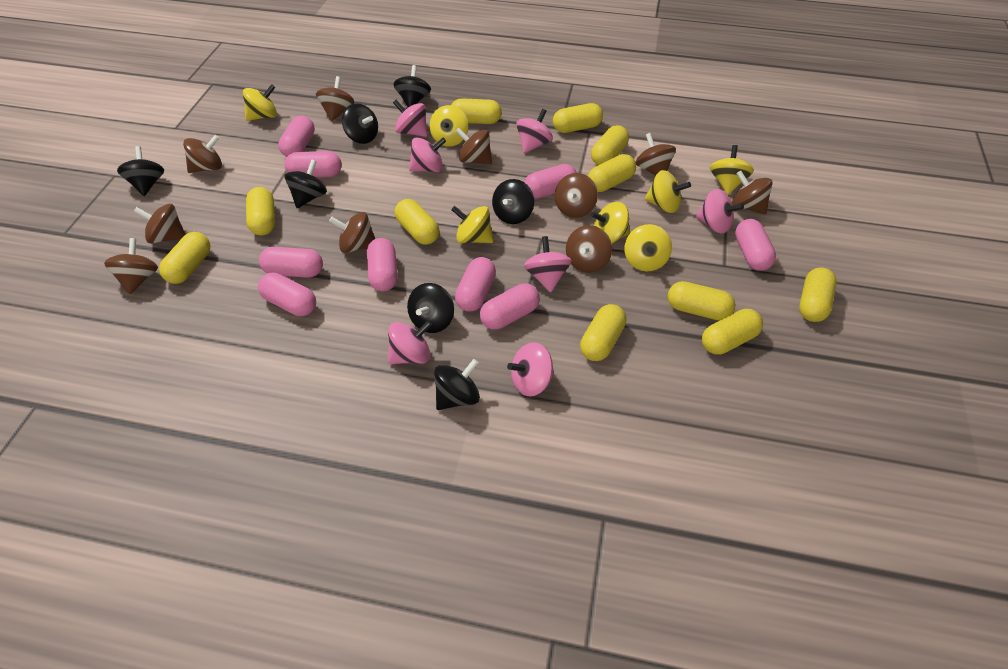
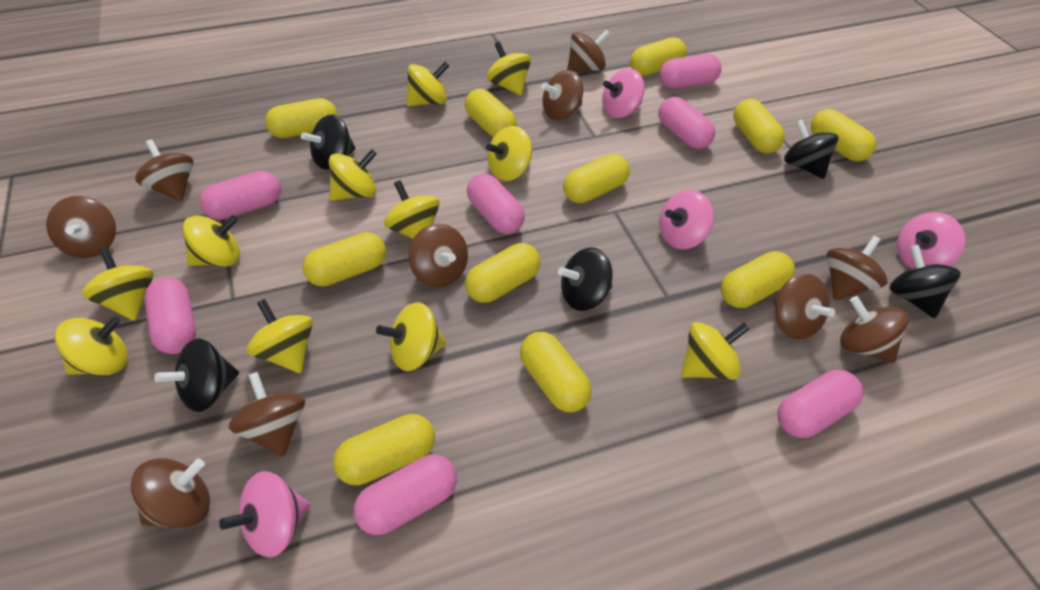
black spinning top: [117,146,164,196] [284,159,327,208] [342,103,378,144] [393,65,431,107] [407,283,454,333] [434,359,480,410] [492,179,534,224] = 7 -> [154,338,239,412] [301,115,356,169] [558,248,612,311] [784,119,838,179] [889,245,961,318] = 5
pink capsule: [258,273,316,316] [259,247,323,278] [278,116,315,157] [284,151,342,177] [367,238,398,291] [455,257,496,312] [480,283,540,329] [524,164,577,199] [735,219,776,271] = 9 -> [144,277,196,354] [200,171,281,220] [354,455,457,535] [467,173,525,234] [658,97,715,149] [659,54,722,89] [778,370,863,438] = 7
pink spinning top: [388,320,432,364] [393,100,427,137] [409,137,446,172] [507,342,554,396] [516,109,553,153] [524,236,572,293] [696,189,744,234] = 7 -> [219,471,310,558] [602,69,645,118] [659,190,714,249] [897,212,965,269] = 4
yellow spinning top: [243,84,277,121] [430,105,468,147] [451,206,494,243] [591,202,630,244] [624,224,672,271] [645,170,691,213] [710,145,754,195] = 7 -> [55,316,128,375] [82,247,154,321] [182,215,240,267] [247,299,313,373] [329,149,377,201] [376,302,446,371] [384,180,439,239] [406,62,449,107] [486,126,532,181] [487,42,531,95] [681,322,749,380] = 11

